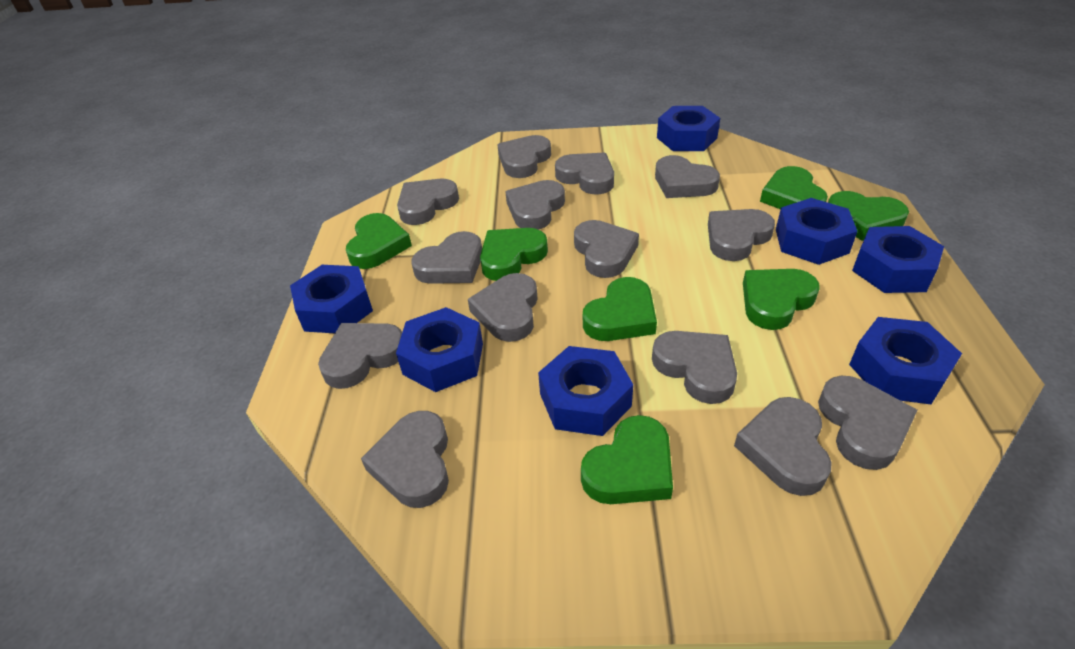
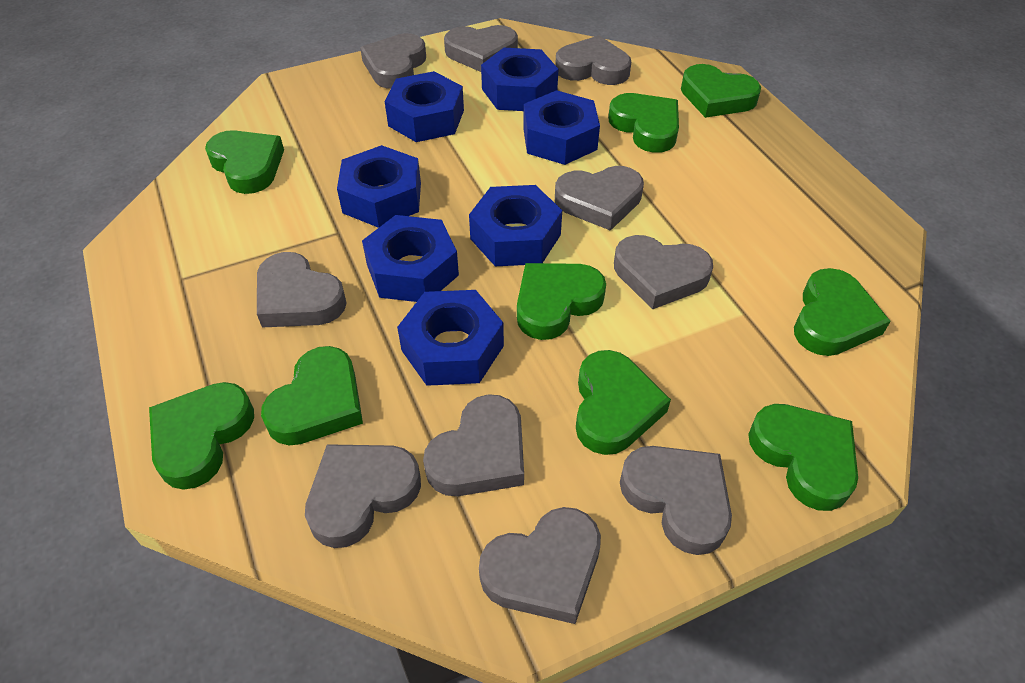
green heart: [346,213,412,269] [480,228,548,281] [581,415,673,504] [583,277,657,341] [743,269,820,330] [760,166,828,209] [828,191,909,241] = 7 -> [149,382,254,490] [205,130,284,194] [261,346,363,445] [517,263,606,340] [576,350,671,455] [608,93,679,153] [681,64,761,118] [748,404,858,511] [794,268,891,356] = 9
grey heart: [318,323,402,389] [361,411,449,508] [397,179,459,225] [411,231,482,284] [468,273,538,342] [497,135,551,178] [505,180,565,230] [555,152,614,194] [574,220,639,278] [652,331,737,404] [655,155,720,198] [708,209,775,261] [734,397,832,496] [818,376,917,470] = 14 -> [257,252,347,328] [305,444,421,548] [360,33,426,89] [423,394,524,496] [444,25,518,72] [479,507,601,624] [555,35,631,85] [555,166,644,231] [614,235,713,310] [620,446,732,555] = 10

